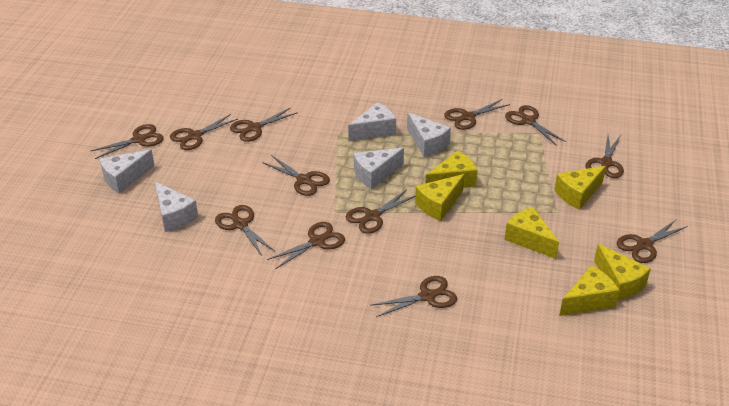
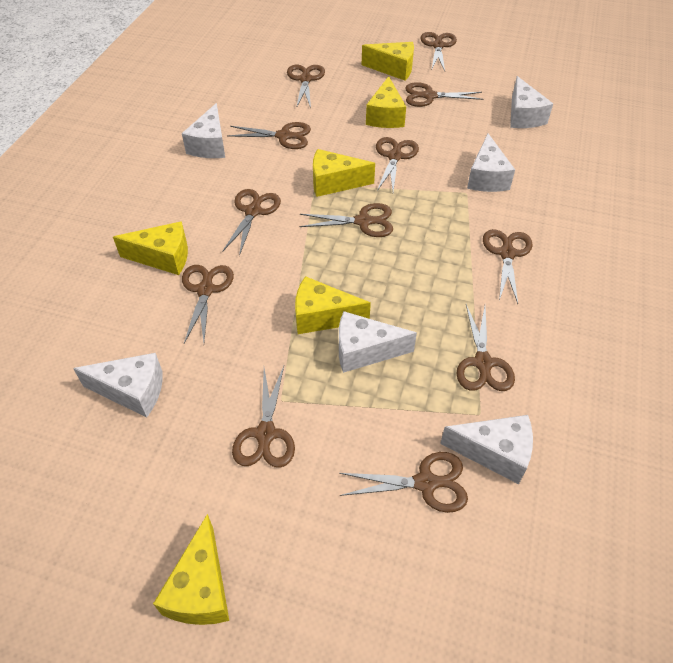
white cheese: [100,149,155,193] [155,182,198,232] [348,102,396,141] [354,148,404,189] [407,112,451,157] = 5 -> [73,353,163,417] [182,103,225,158] [339,311,417,373] [440,415,533,484] [467,133,515,192] [510,76,553,128] = 6

